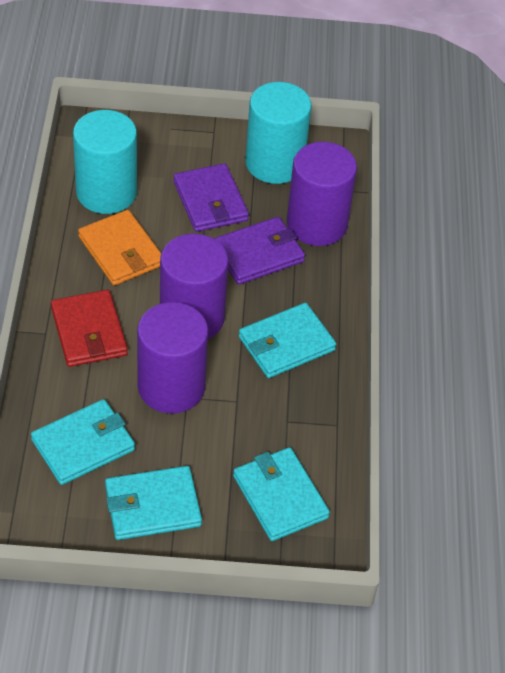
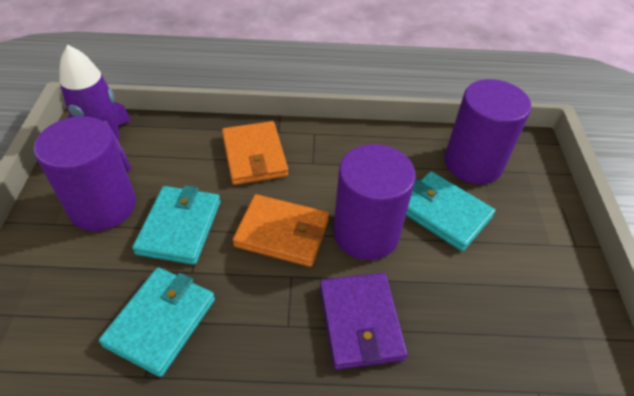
orange wallet: [78,210,161,285] = 1 -> [222,121,288,185] [233,194,329,267] = 2
purple rocket: none = 0 -> [59,45,132,172] = 1
purple wallet: [174,163,249,232] [214,217,305,285] = 2 -> [320,273,408,370] = 1
red wallet: [51,290,128,367] = 1 -> none = 0
turquoise cylinder: [73,110,137,214] [245,82,312,184] = 2 -> none = 0
turquoise wallet: [31,399,135,485] [105,466,202,540] [233,447,330,541] [239,303,336,378] = 4 -> [99,267,215,377] [132,186,221,265] [406,171,495,251] = 3

